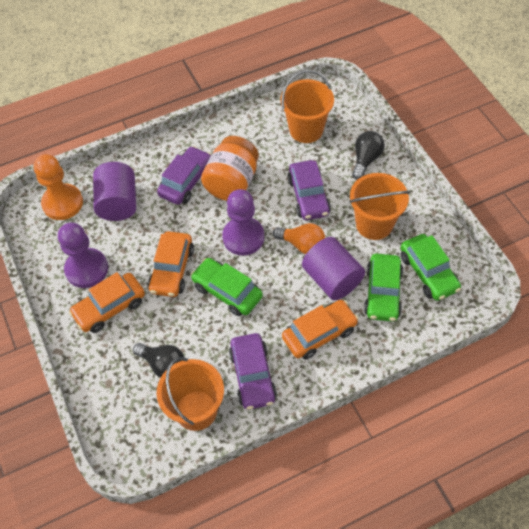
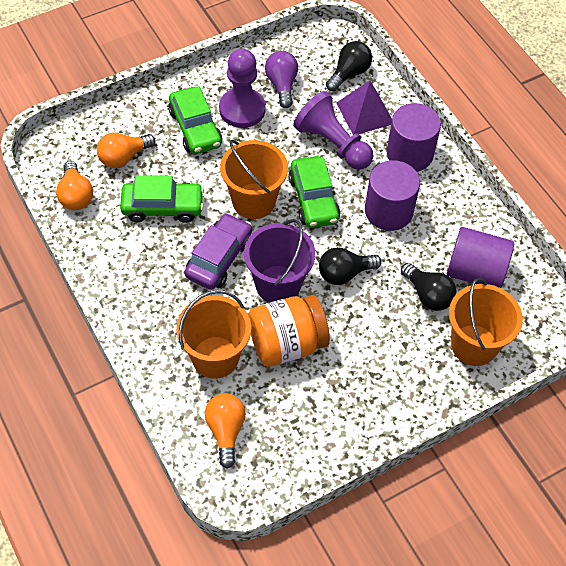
black light bulb: [133,343,185,378] [352,131,385,180] = 2 -> [319,247,382,285] [326,41,372,91] [401,263,457,311] = 3
orange car: [69,272,145,333] [148,231,194,297] [282,300,359,360] = 3 -> none = 0
orange light bulb: [273,223,325,254] = 1 -> [56,161,93,210] [97,133,156,168] [205,393,246,469] = 3
orange pawn: [33,154,83,220] = 1 -> none = 0
purple bucket: none = 0 -> [244,219,315,303] = 1
purple car: [157,146,211,205] [229,333,277,410] [287,160,331,220] = 3 -> [185,213,252,290] = 1
purple cylinder: [93,162,136,221] [302,237,365,300] = 2 -> [365,160,420,231] [387,103,441,172] [447,227,514,288] = 3
purple light bulb: none = 0 -> [265,51,298,108] = 1
purple pyramid: none = 0 -> [336,81,392,135] = 1

